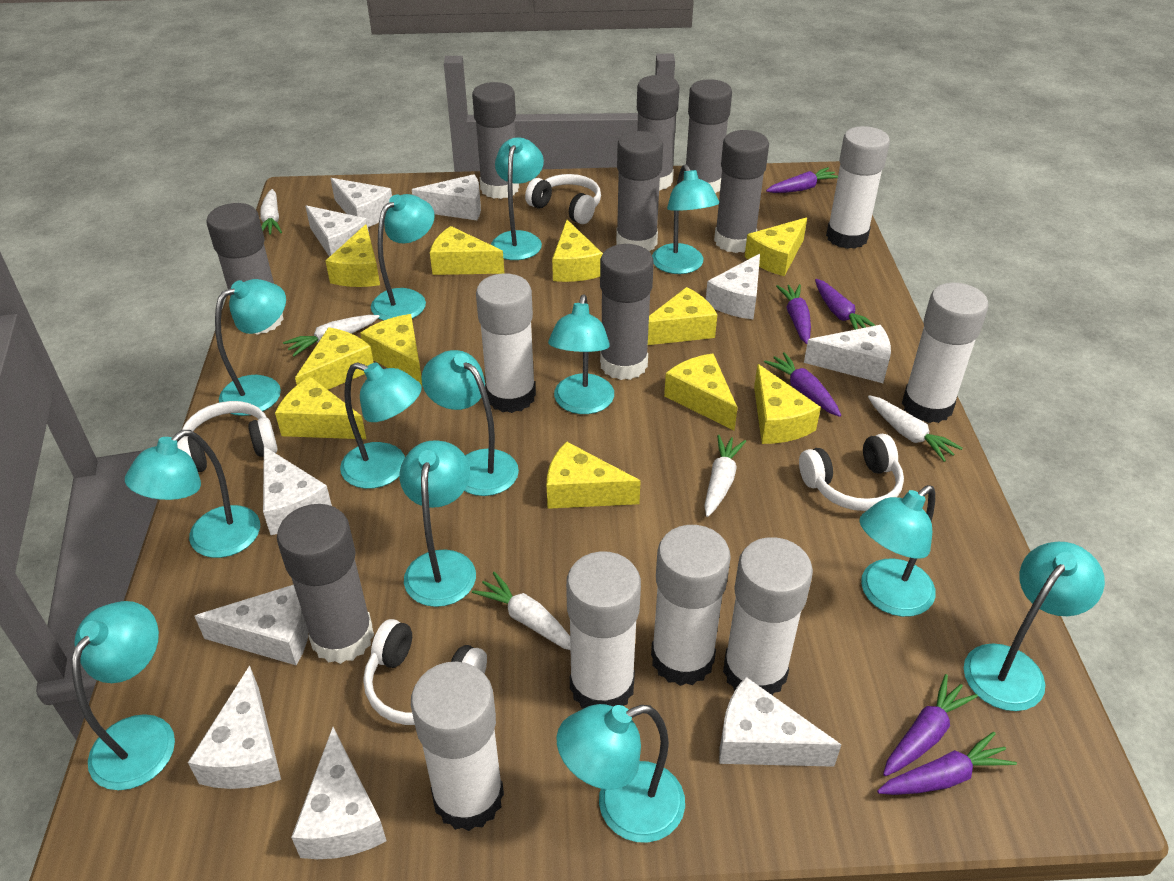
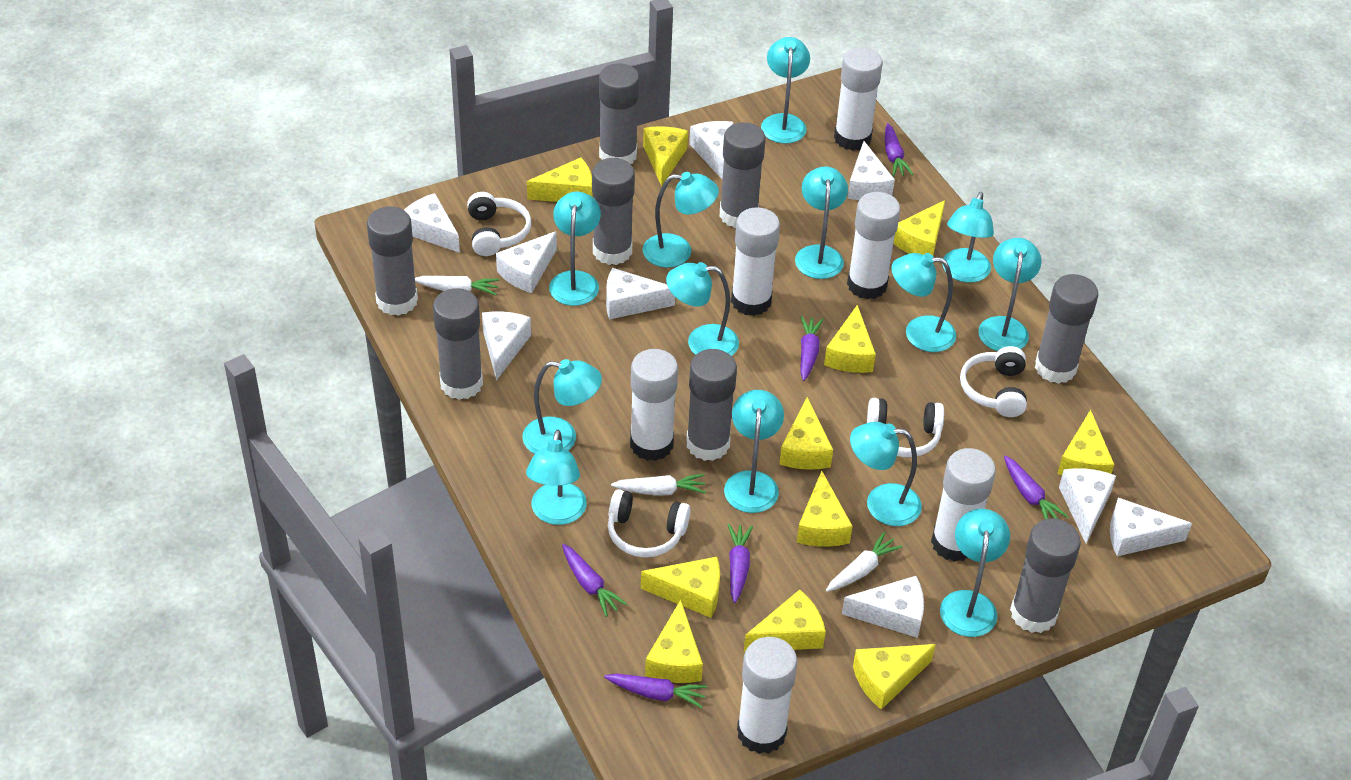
white carrot: [260,189,282,235] [283,315,380,357] [472,572,571,650] [704,435,746,517] [868,395,963,462] = 5 -> [415,276,500,295] [611,474,706,496] [826,532,903,592] = 3
white cheese: [188,666,281,789] [195,585,309,666] [263,446,332,535] [291,727,386,859] [305,205,369,257] [331,178,392,227] [412,174,481,220] [706,254,760,319] [719,676,841,767] [804,325,891,383] = 10 -> [404,193,460,253] [482,312,531,380] [496,231,557,293] [606,268,675,319] [689,121,734,180] [842,576,924,638] [847,141,895,200] [1059,468,1116,544] [1110,498,1192,556] = 9
white glue stick: [411,661,504,831] [476,273,536,413] [566,551,641,709] [651,525,731,686] [723,537,813,695] [826,126,890,249] [902,283,988,423] = 7 -> [630,349,678,461] [731,207,780,316] [737,637,797,754] [834,47,883,151] [847,192,900,300] [931,448,996,562] = 6

